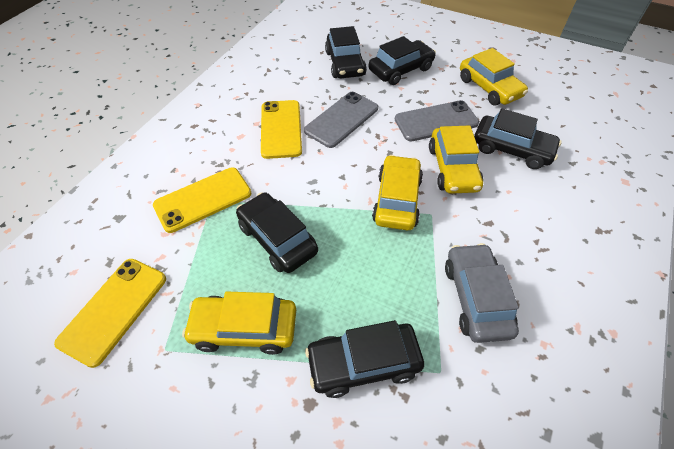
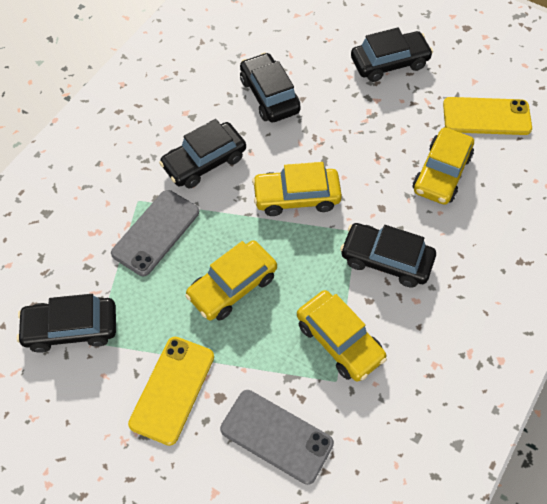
grey car: [445,243,519,343] = 1 -> none = 0
yellow phone: [54,259,166,368] [153,167,251,233] [261,100,302,159] = 3 -> [128,337,214,446] [443,97,532,135] = 2

